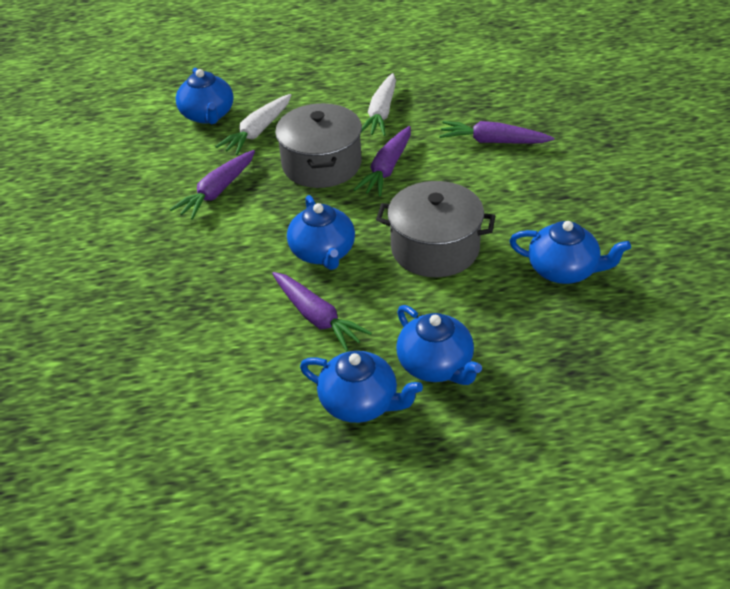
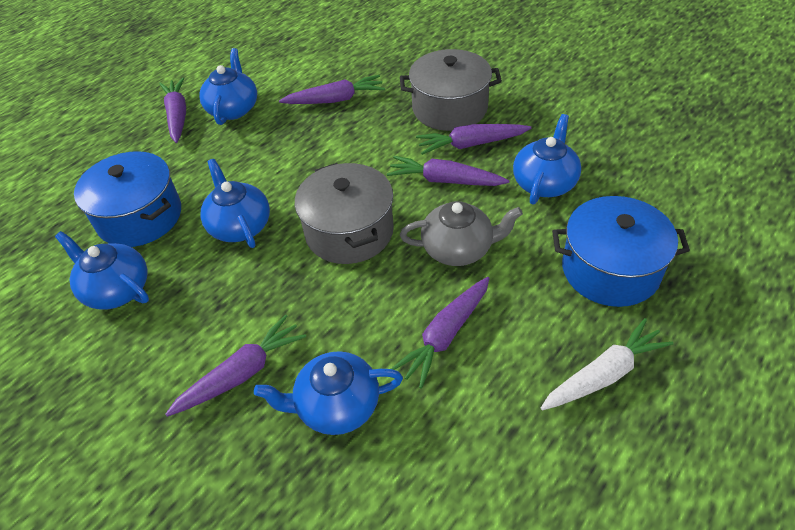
blue pot: none = 0 -> [74,151,181,247] [552,196,690,307] = 2
grey teapot: none = 0 -> [400,201,523,266] = 1
purple carrot: [170,150,255,220] [272,272,372,352] [353,126,411,196] [439,121,554,144] = 4 -> [159,78,186,143] [165,315,306,417] [279,75,385,104] [387,156,509,186] [391,277,490,389] [416,124,531,155] = 6
white carrot: [215,94,291,155] [361,73,396,136] = 2 -> [541,318,674,410] = 1

